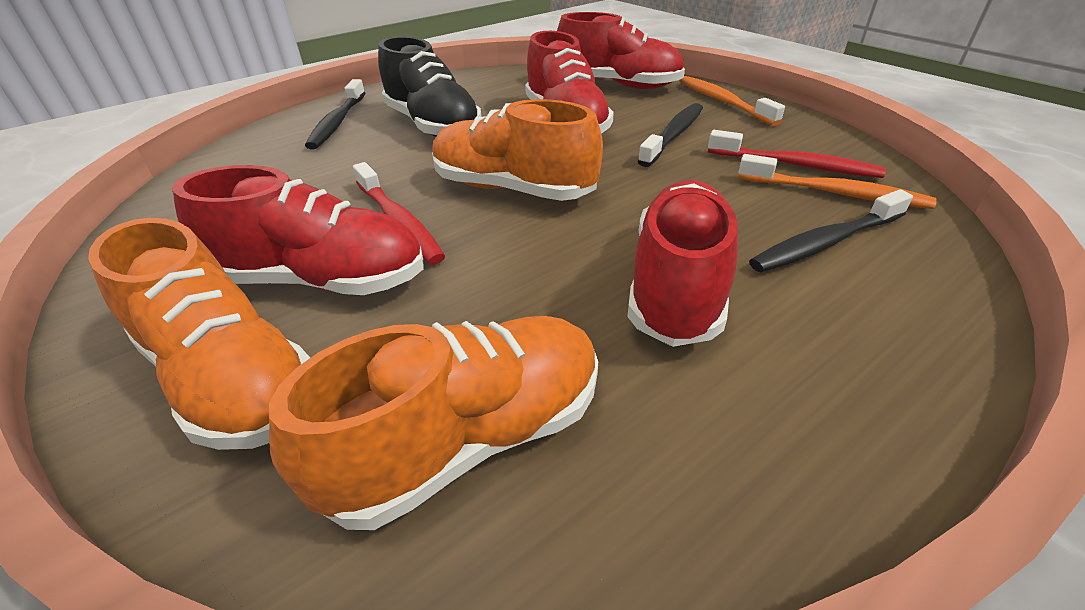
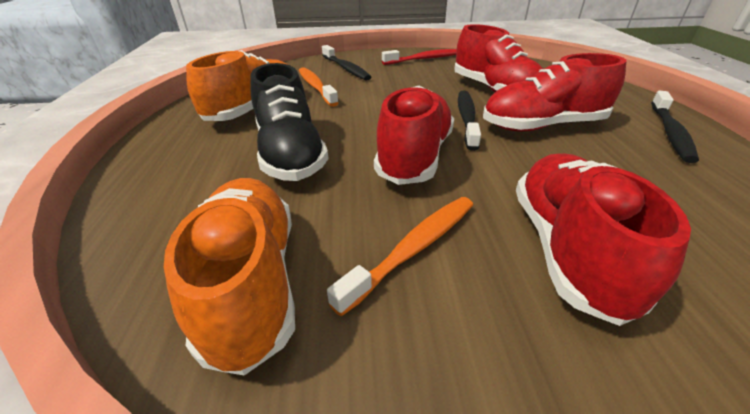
orange shoe: [88,218,310,450] [269,316,598,530] [432,99,603,201] = 3 -> [164,178,295,376] [186,50,288,121] = 2
red toothbrush: [353,162,445,265] [708,130,886,178] = 2 -> [382,49,457,65] = 1

